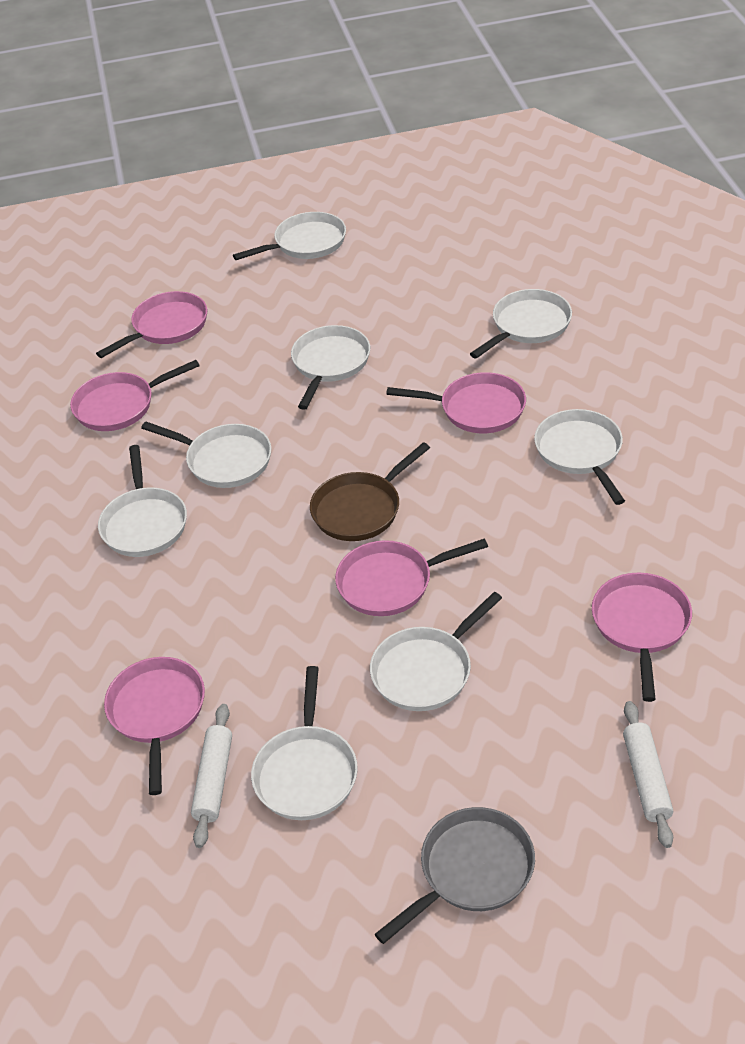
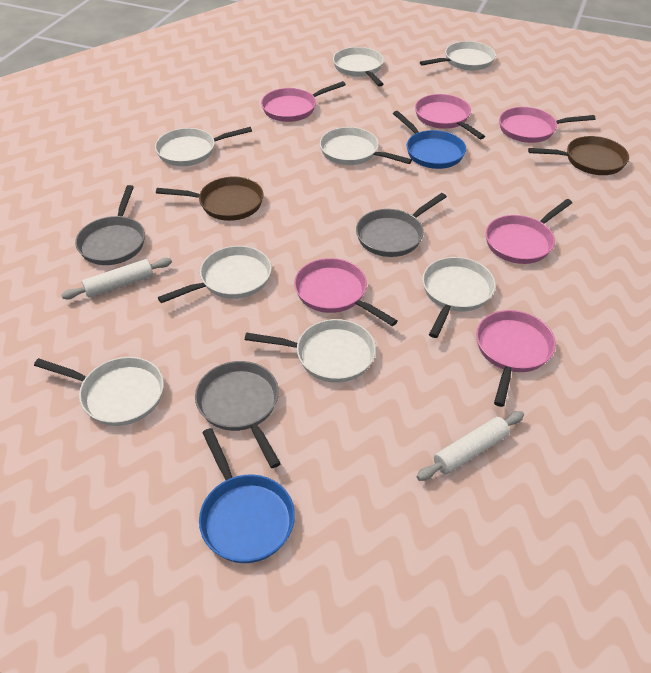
blue pan: none = 0 -> [199,428,295,563] [393,111,466,169] = 2
brown pan: [310,442,430,541] = 1 -> [156,176,264,221] [528,136,629,175] = 2
grey pan: [375,807,535,944] = 1 -> [75,185,145,265] [195,361,281,468] [356,193,447,257] = 3

